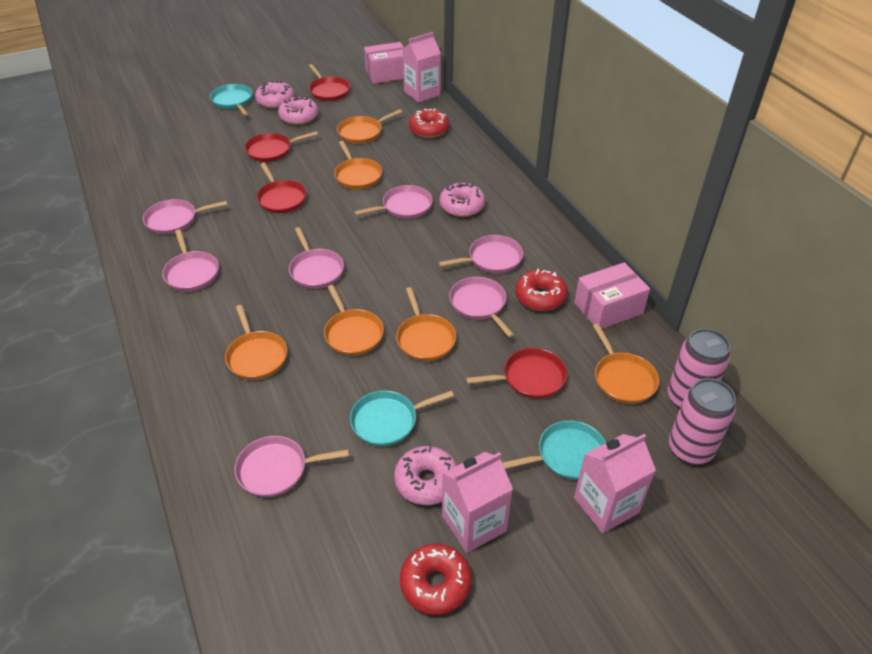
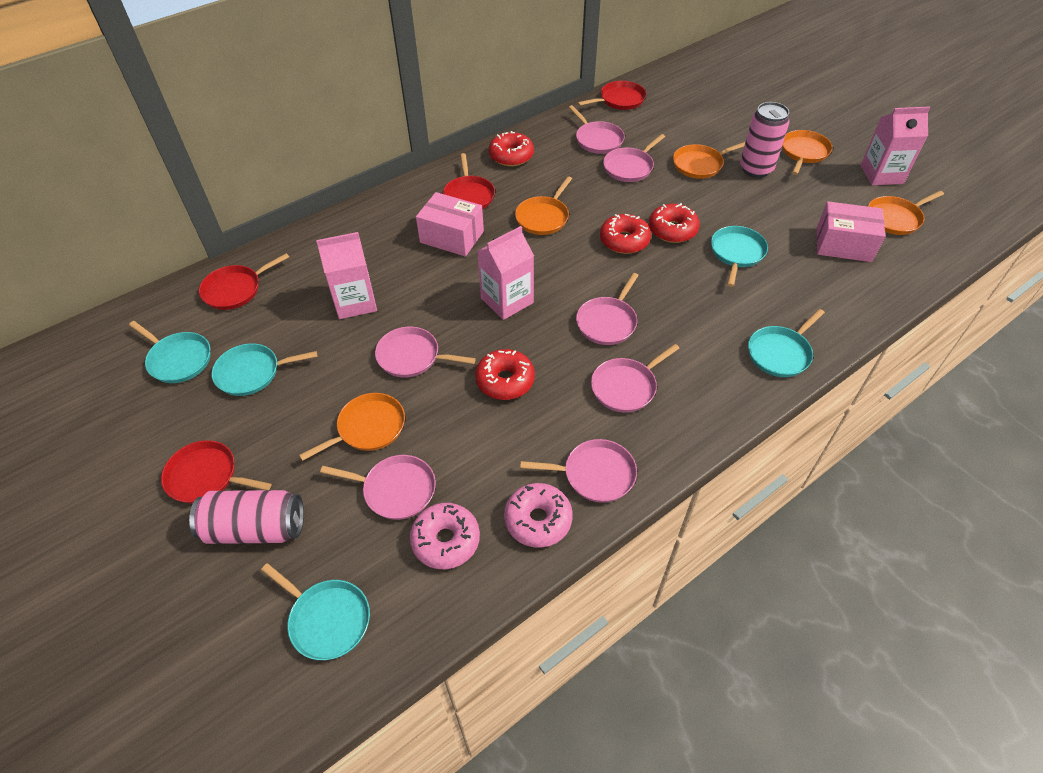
orange pan: [225,305,287,380] [324,285,384,356] [334,141,382,189] [337,109,402,144] [396,287,456,361] [593,324,659,404] = 6 -> [299,393,405,461] [515,176,572,235] [673,141,746,179] [782,130,832,175] [868,191,944,235] = 5
pink donut: [255,81,294,108] [278,97,318,125] [394,446,457,505] [439,183,485,217] = 4 -> [410,503,480,569] [504,483,572,548] = 2
red donut: [400,544,472,615] [409,109,449,138] [515,268,568,311] = 3 -> [475,349,535,400] [489,131,534,166] [600,214,651,254] [649,203,700,243] = 4
turquoise pan: [210,84,252,116] [350,390,454,446] [502,420,606,480] = 3 -> [129,321,211,383] [211,343,317,396] [261,563,370,660] [711,226,768,287] [748,309,825,377] = 5

